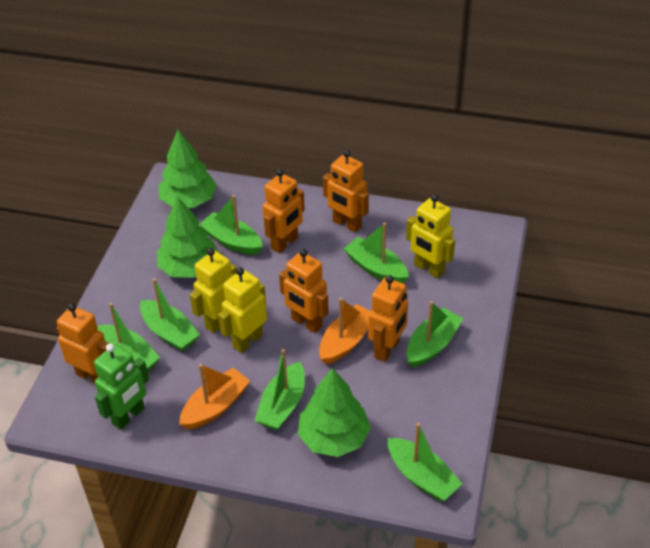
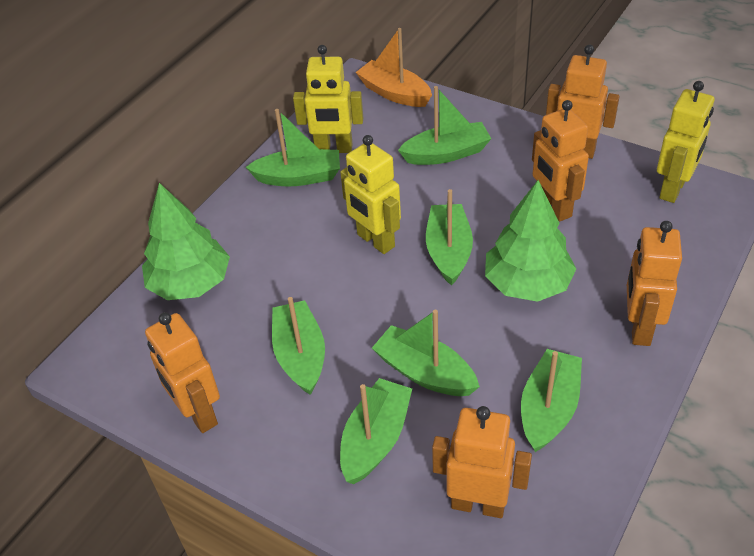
green robot: [94,344,149,430] = 1 -> none = 0
green tree: [157,196,219,278] [159,130,217,208] [298,368,371,457] = 3 -> [142,183,230,300] [485,180,576,302] = 2
orange boat: [179,364,250,429] [319,298,371,364] = 2 -> [355,28,432,107] = 1

